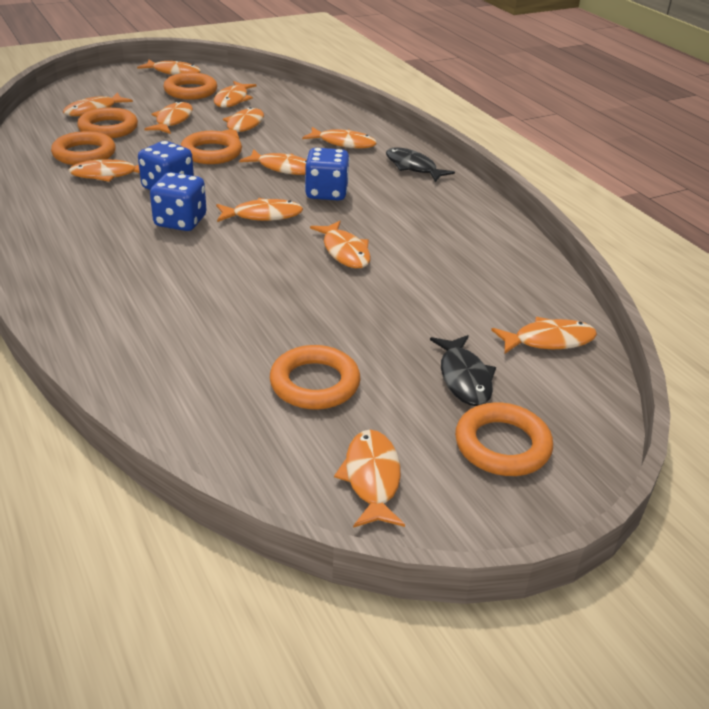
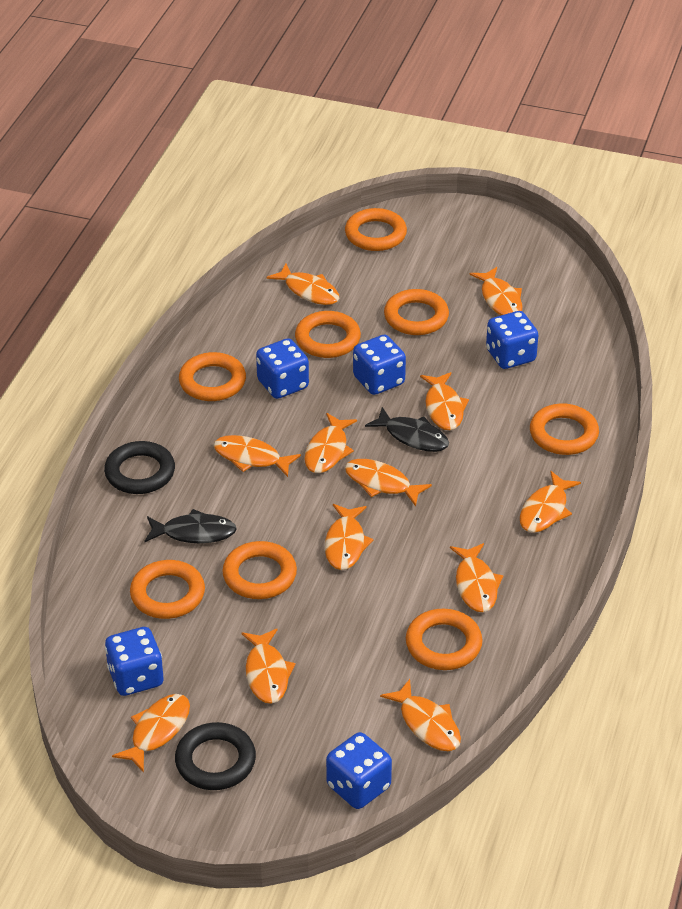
black ring: none = 0 -> [104,441,175,494] [175,722,256,790] = 2
blue dice: [138,141,194,190] [150,172,207,231] [305,148,350,200] = 3 -> [105,627,163,696] [256,338,309,399] [326,732,392,809] [353,335,406,395] [486,311,538,369] = 5
orange ring: [51,131,116,165] [77,107,138,138] [164,73,217,100] [181,131,242,164] [270,345,360,409] [455,402,553,476] = 6 -> [130,560,205,619] [179,352,246,401] [222,541,297,599] [295,311,361,358] [345,208,407,251] [384,289,449,335] [406,609,482,670] [530,403,599,455] = 8

